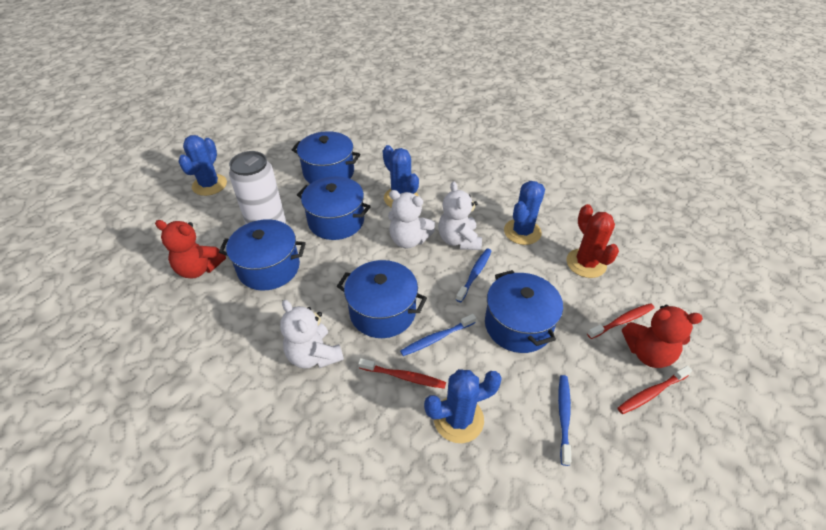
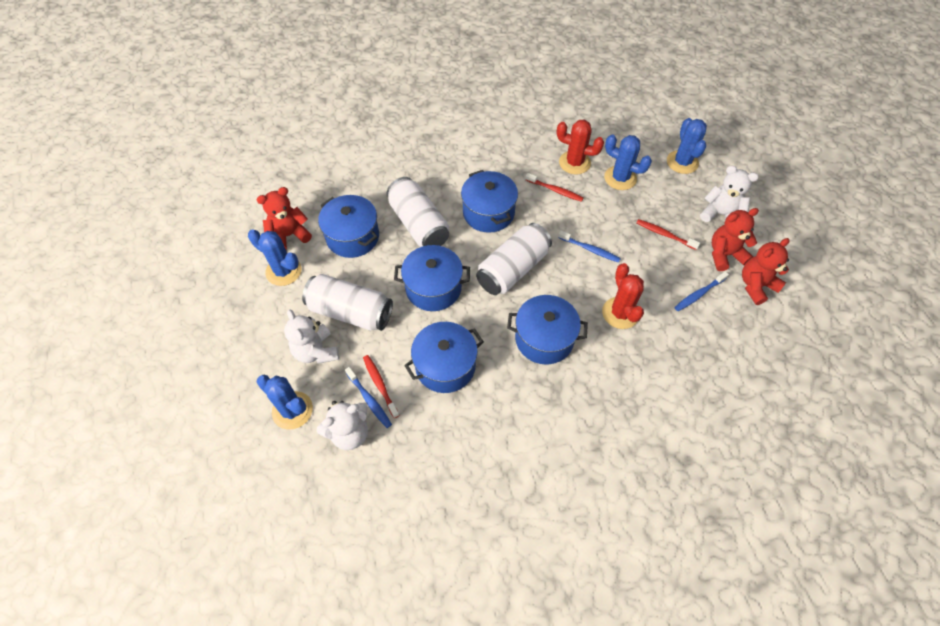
red cactus: [566,204,619,278] = 1 -> [557,120,604,174] [602,263,644,329] = 2
red teddy bear: [155,220,226,278] [622,305,703,368] = 2 -> [257,187,312,250] [712,208,759,271] [742,238,790,305] = 3
white can: [229,151,286,224] = 1 -> [302,274,393,331] [387,177,449,247] [476,223,552,295] = 3

